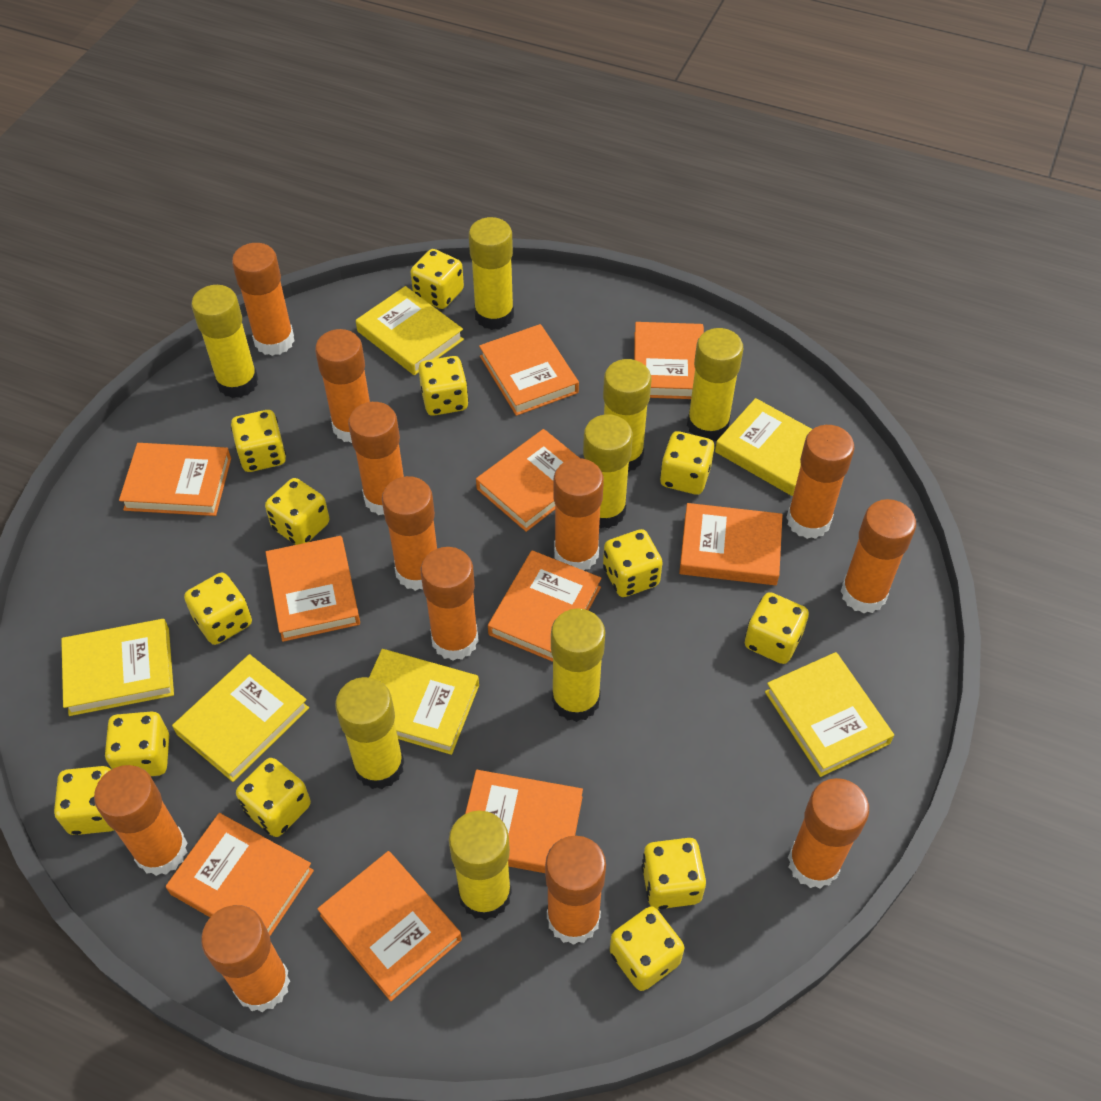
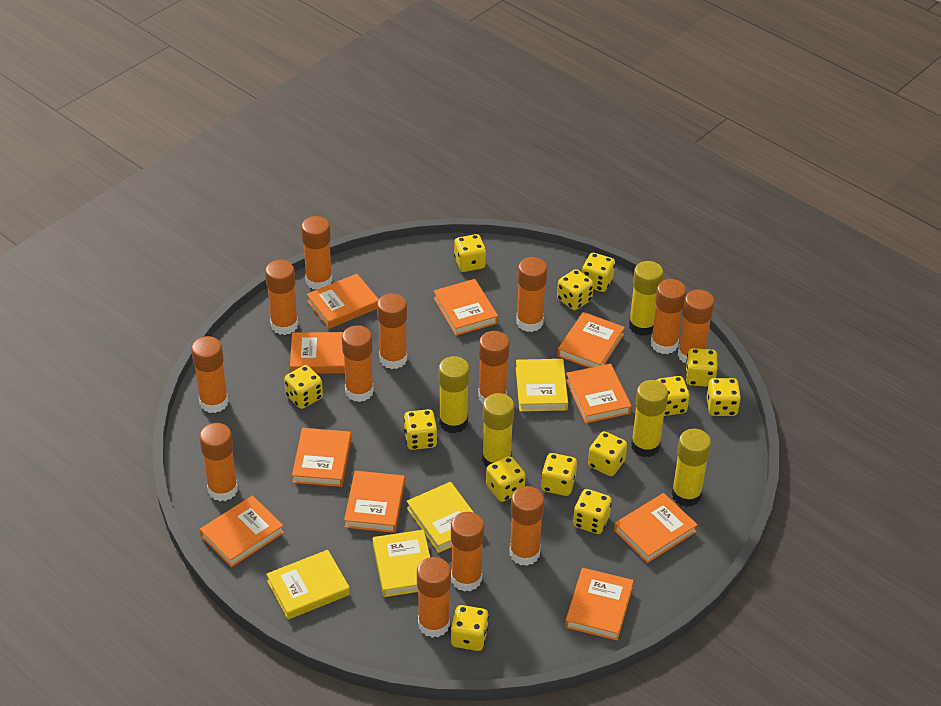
orange glue stick: [94,765,187,876] [201,905,290,1012] [232,243,294,356] [315,329,370,443] [348,402,404,515] [382,476,437,591] [421,547,479,661] [545,836,606,945] [553,458,604,570] [786,425,855,539] [788,778,869,889] [841,499,916,613] = 12 -> [191,336,228,413] [199,423,238,501] [265,260,298,335] [301,216,333,290] [342,325,374,402] [377,293,407,369] [417,557,451,638] [451,512,484,592] [478,331,510,404] [509,486,544,566] [516,257,547,332] [651,279,686,354] [678,290,714,363] = 13
yellow book: [61,619,174,716] [172,654,309,782] [356,286,464,375] [369,649,479,755] [715,398,813,496] [765,652,894,777] = 6 -> [266,550,350,620] [373,530,430,597] [407,482,474,553] [516,359,568,412] = 4
yellow glue stick: [191,285,258,398] [335,677,404,789] [449,811,512,920] [469,217,514,330] [551,608,605,722] [583,414,633,529] [603,359,651,472] [687,328,743,441] = 8 -> [439,356,470,433] [482,393,514,466] [629,261,663,336] [631,380,668,457] [671,429,711,507] = 5

